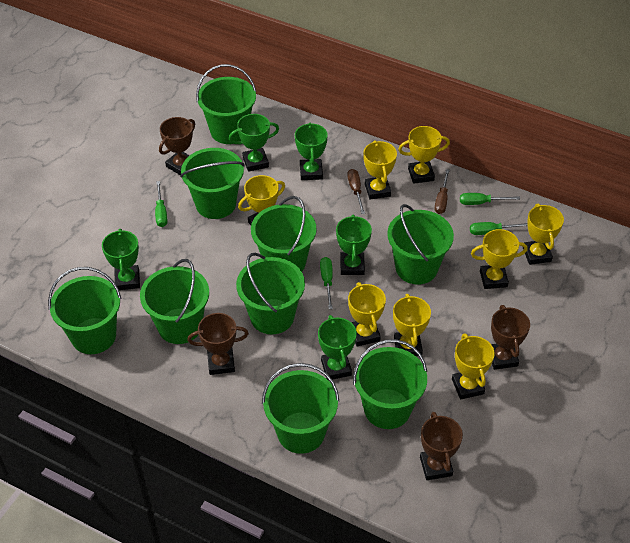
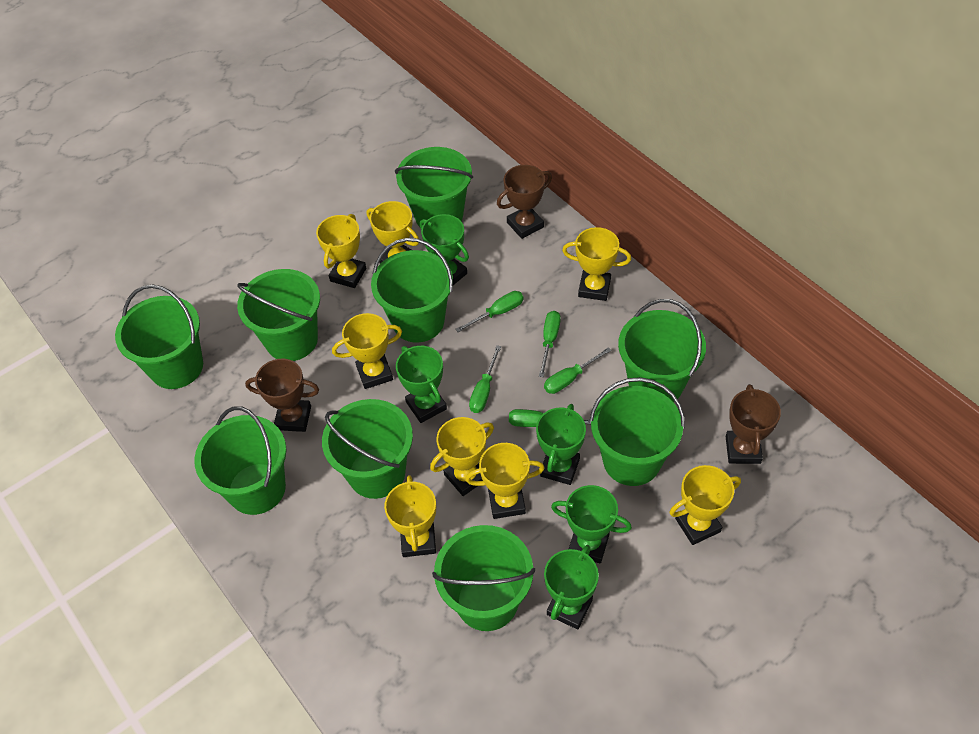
brown screwdriver: [347,169,365,214] [435,169,450,214] = 2 -> none = 0
brown trophy: [159,117,195,175] [187,313,249,375] [420,412,463,480] [491,305,530,370] = 4 -> [245,358,319,432] [497,165,552,239] [726,384,781,464] = 3
green screwdriver: [155,181,167,227] [320,257,333,309] [460,193,520,205] [470,222,528,235] = 4 -> [455,291,524,332] [469,345,501,413] [509,409,591,427] [539,311,561,377] [544,347,612,394] = 5

